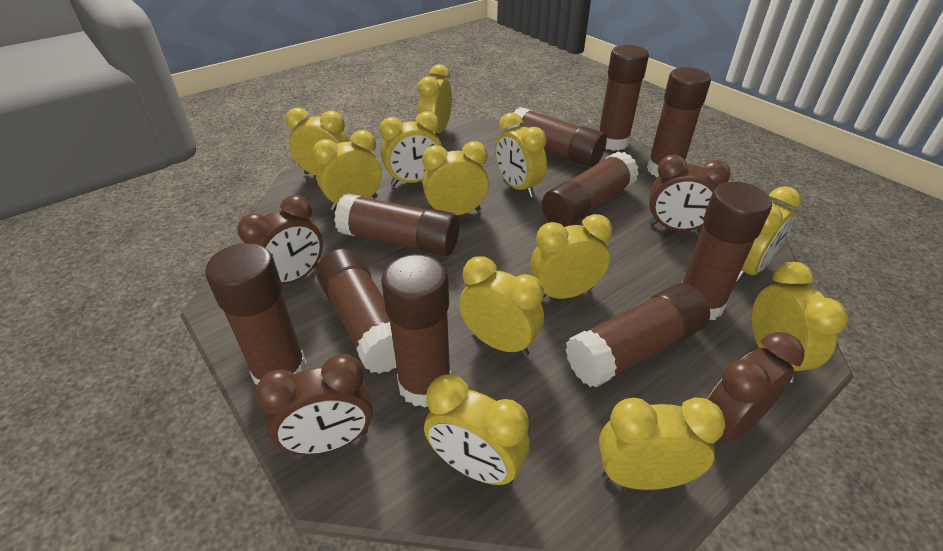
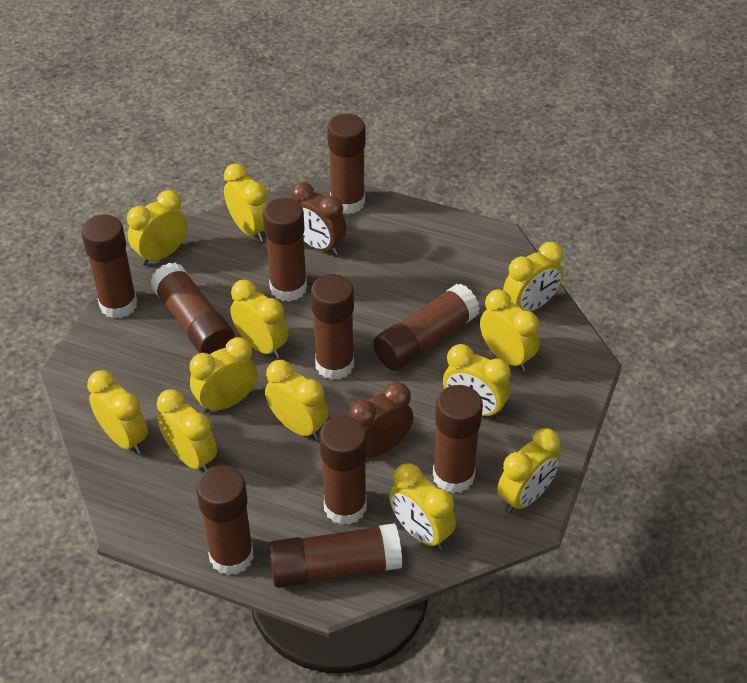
brown clock: [237,195,323,285] [255,354,373,455] [649,155,731,233] [707,332,804,444] = 4 -> [290,182,347,255] [349,382,414,457] = 2

